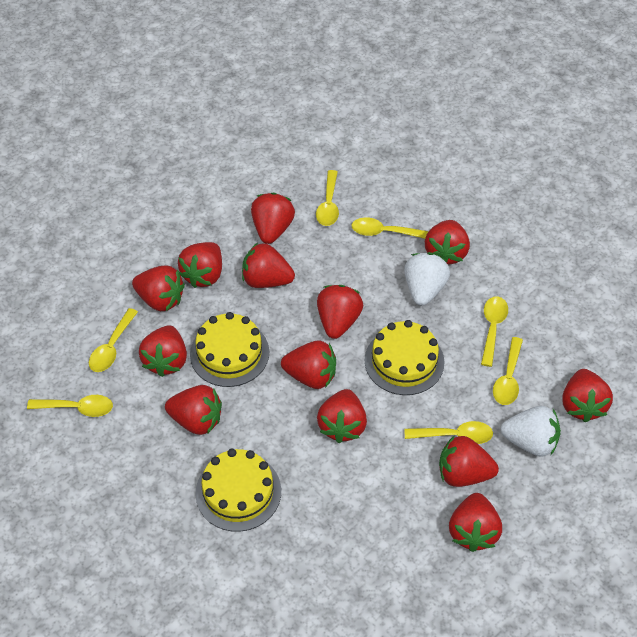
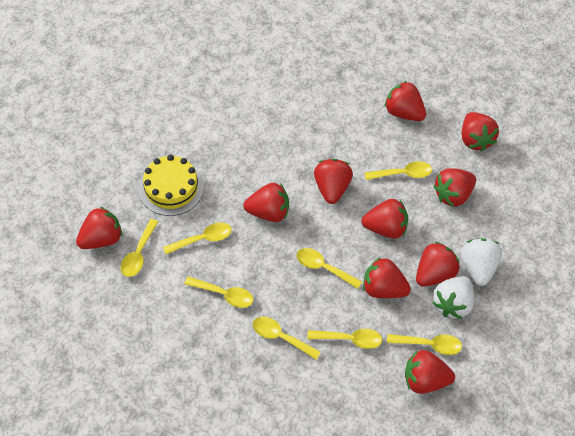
red strawberry: [132,266,185,311] [139,325,187,377] [165,385,222,435] [178,242,222,288] [242,243,295,288] [251,193,295,244] [281,340,336,389] [317,285,363,339] [317,389,367,443] [425,220,470,264] [439,435,499,487] [449,493,502,552] [562,369,613,422] = 13 -> [76,207,123,249] [243,183,289,222] [314,159,353,204] [362,199,408,239] [363,257,411,298] [384,81,426,121] [405,350,455,394] [416,242,460,287] [433,168,476,207] [462,112,499,151] = 10
yellow cake: [190,312,269,387] [195,449,281,532] [365,320,444,395] = 3 -> [139,155,204,216] = 1
yellow spoon: [27,395,113,417] [89,308,138,372] [316,170,339,226] [352,218,429,239] [405,421,493,444] [481,296,508,367] [493,337,523,405] = 7 -> [121,219,158,277] [163,222,232,254] [184,276,254,308] [253,317,321,360] [296,248,362,289] [307,329,382,349] [364,161,432,180] [387,334,462,355] = 8

